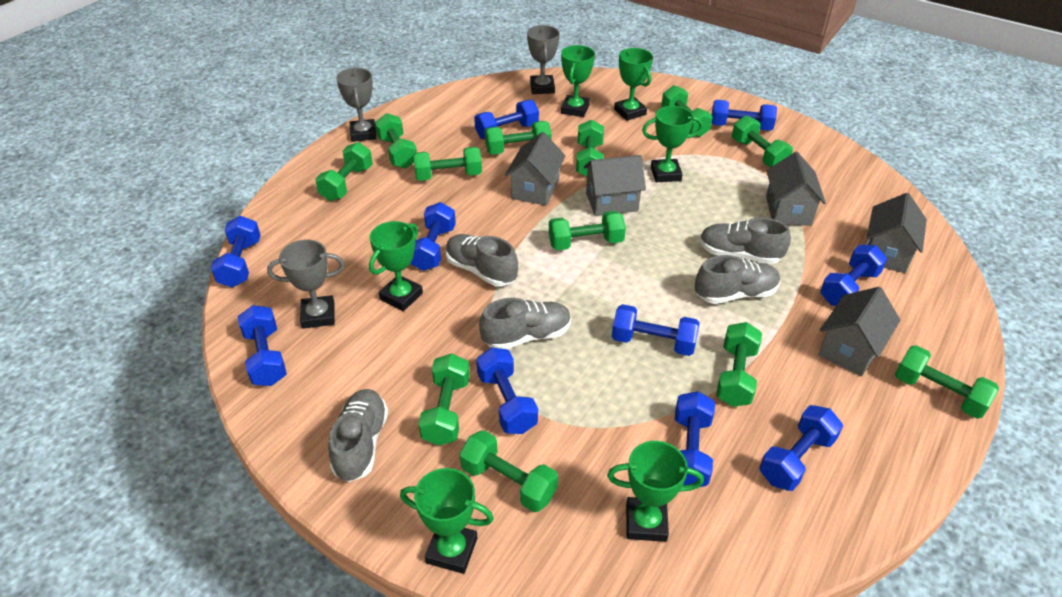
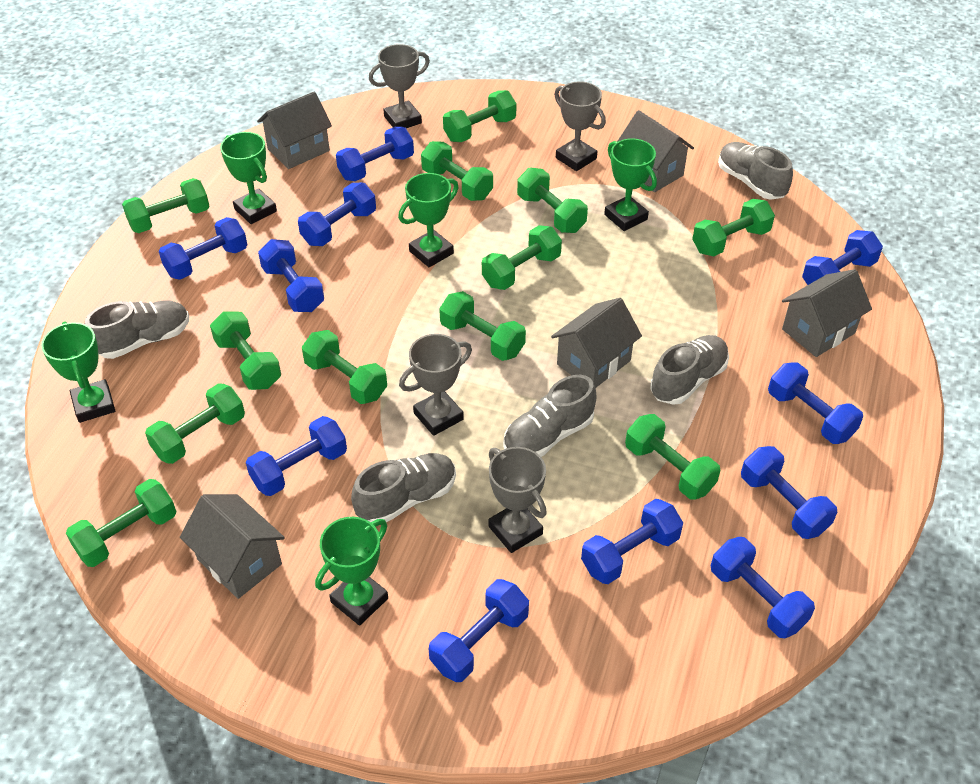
blue dumbbell: [211,216,261,287] [238,305,287,386] [410,202,456,271] [474,100,539,139] [476,347,538,434] [612,304,700,356] [675,391,715,487] [712,100,777,131] [759,405,843,491] [820,245,887,306] = 10 -> [159,217,247,280] [246,416,347,496] [258,239,324,312] [298,183,376,246] [336,127,414,181] [429,579,529,682] [581,499,683,584] [711,537,815,638] [741,446,837,539] [768,362,863,444] [802,230,883,285] = 11
green trophy: [369,221,423,311] [400,468,494,574] [561,45,595,117] [607,441,704,542] [614,48,653,121] [642,106,703,182] = 6 -> [41,321,115,423] [220,132,277,224] [315,517,388,626] [398,173,459,267] [604,138,657,231] = 5
grey trophy: [267,239,345,329] [336,68,377,142] [527,25,559,94] = 3 -> [369,44,430,128] [399,334,472,436] [488,447,547,553] [554,81,606,171] = 4

